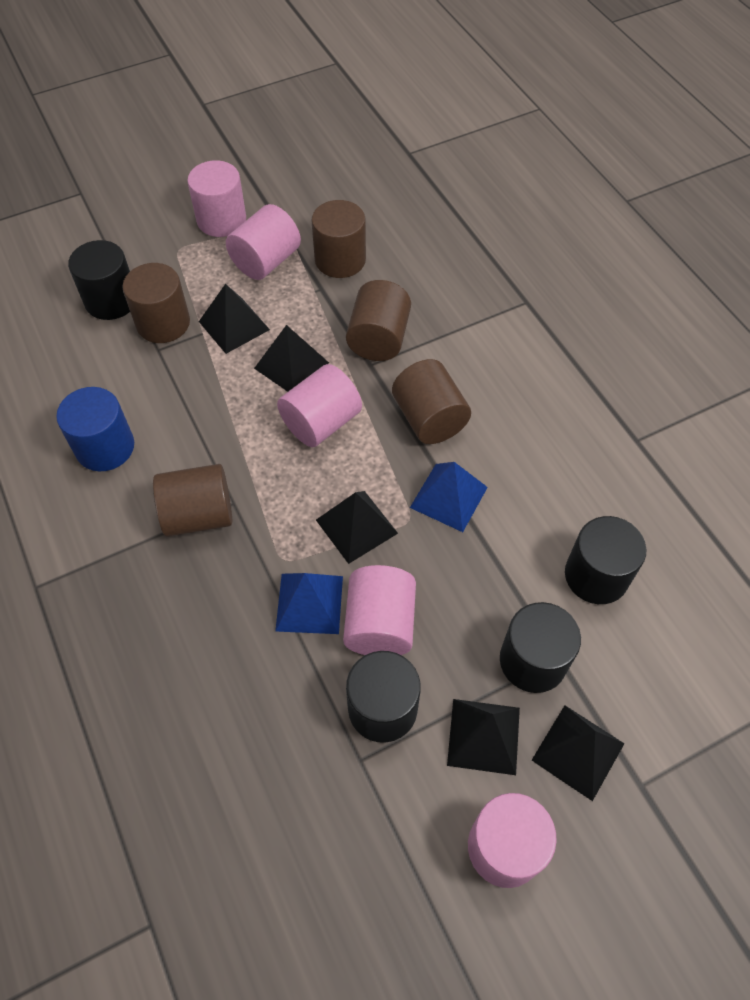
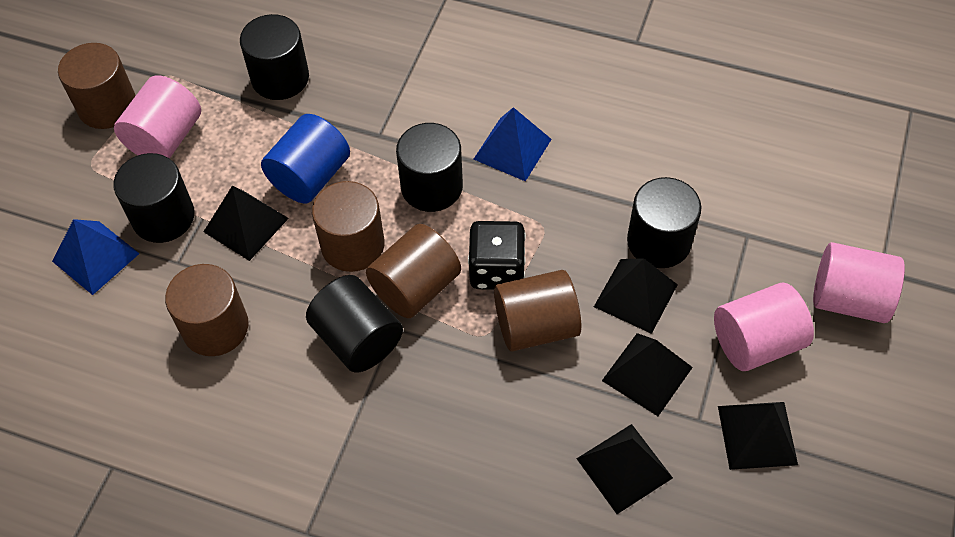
black cylinder: [68,240,130,320] [346,651,421,743] [500,602,581,693] [565,516,646,604] = 4 -> [113,153,195,243] [240,14,309,100] [306,275,403,373] [396,123,463,212] [627,177,701,268] = 5
black dice: none = 0 -> [468,221,526,290] = 1
pink cylinder: [187,161,246,237] [226,204,301,280] [277,364,362,447] [343,565,416,655] [468,793,557,888] = 5 -> [114,75,201,159] [714,283,814,371] [813,242,905,323] = 3

